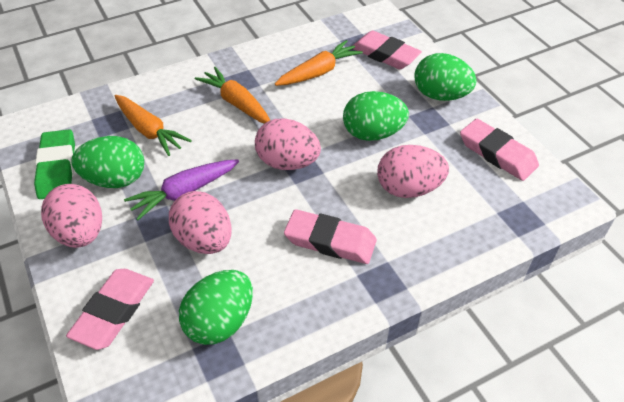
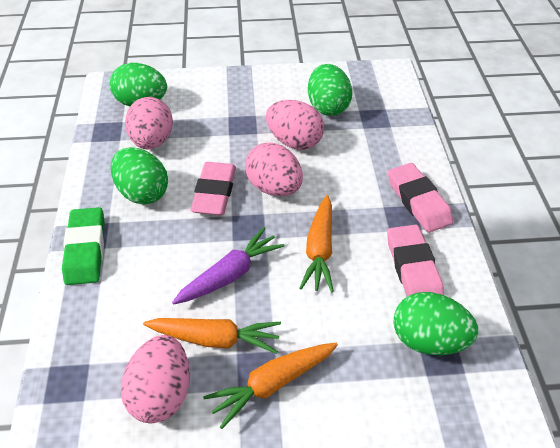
pink eraser: [66,269,154,350] [284,209,377,264] [353,30,422,69] [460,119,539,181] = 4 -> [190,162,236,215] [387,225,444,297] [388,163,453,233] = 3

